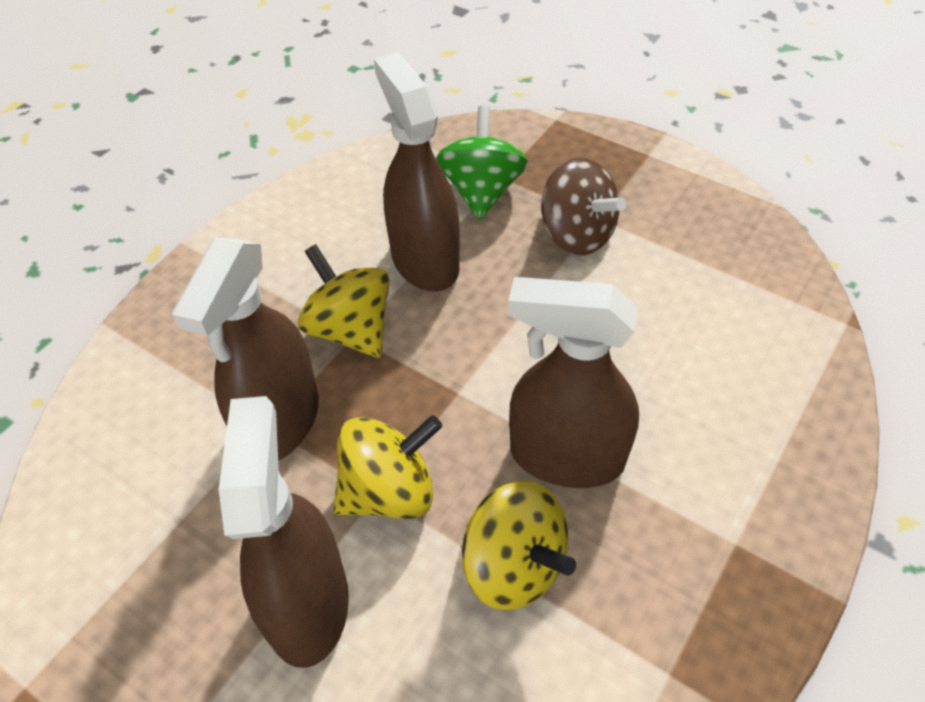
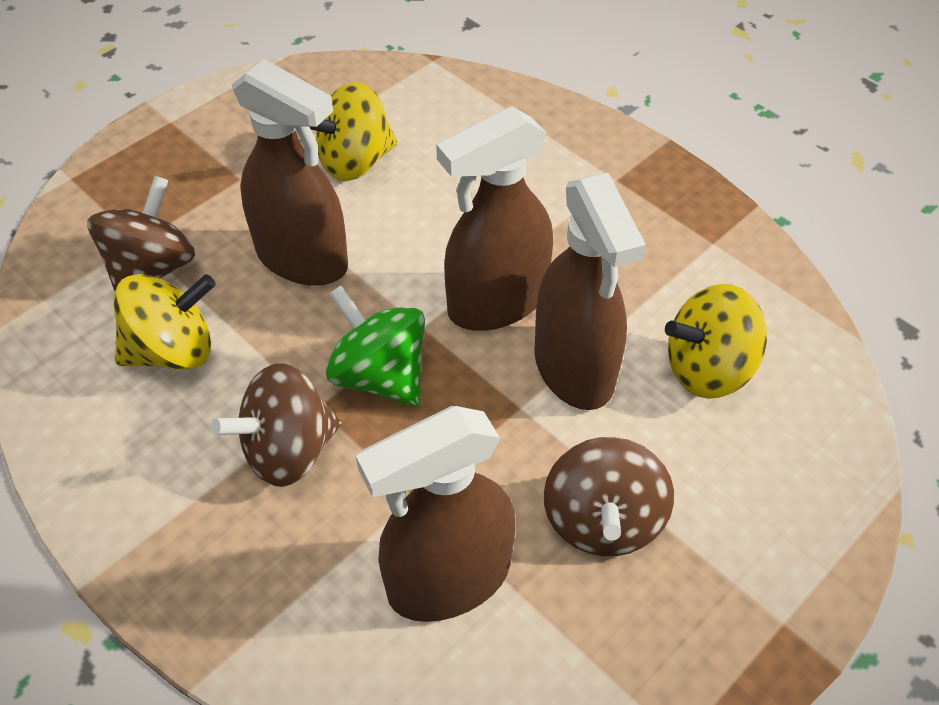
brown spinning top: [541,157,626,255] = 1 -> [87,176,195,291] [211,363,342,487] [544,437,674,556] = 3

